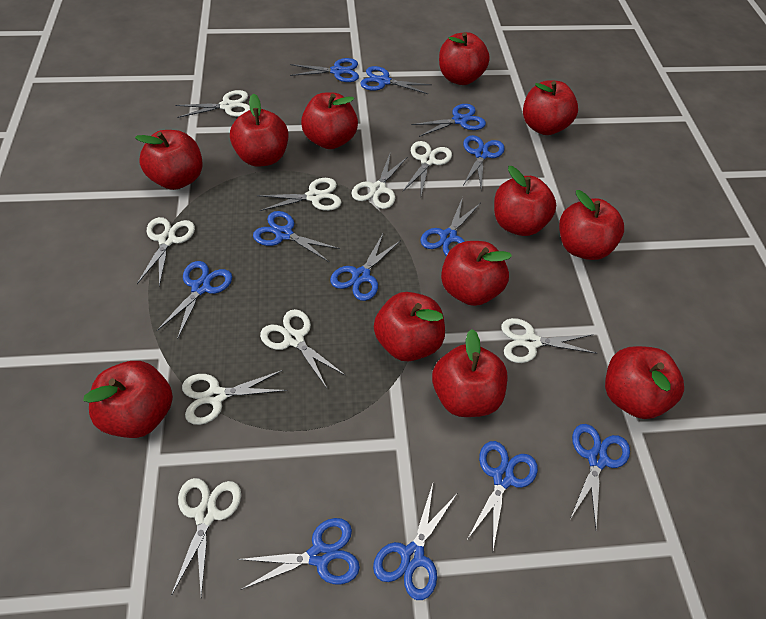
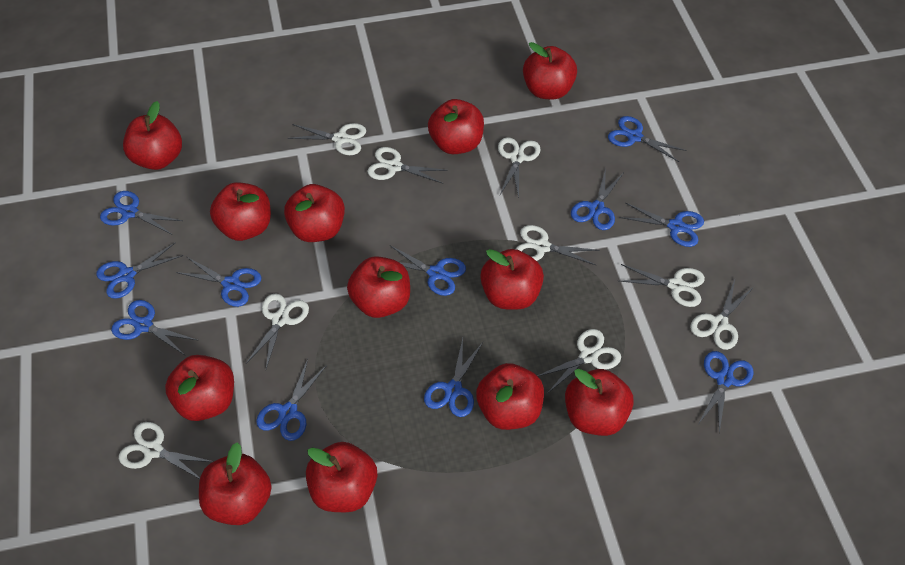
blue scissors: [157,261,232,339] [237,518,360,589] [253,211,340,262] [290,58,359,82] [330,234,401,301] [360,66,432,94] [373,484,457,600] [412,104,486,137] [420,197,481,256] [463,135,505,191] [468,441,538,549] [570,424,630,529] = 12 -> [96,243,184,299] [100,191,183,234] [111,300,199,356] [176,257,261,307] [256,359,327,441] [390,245,466,296] [424,338,483,417] [571,168,624,230] [608,116,687,162] [620,202,704,247] [699,351,754,433] = 11

